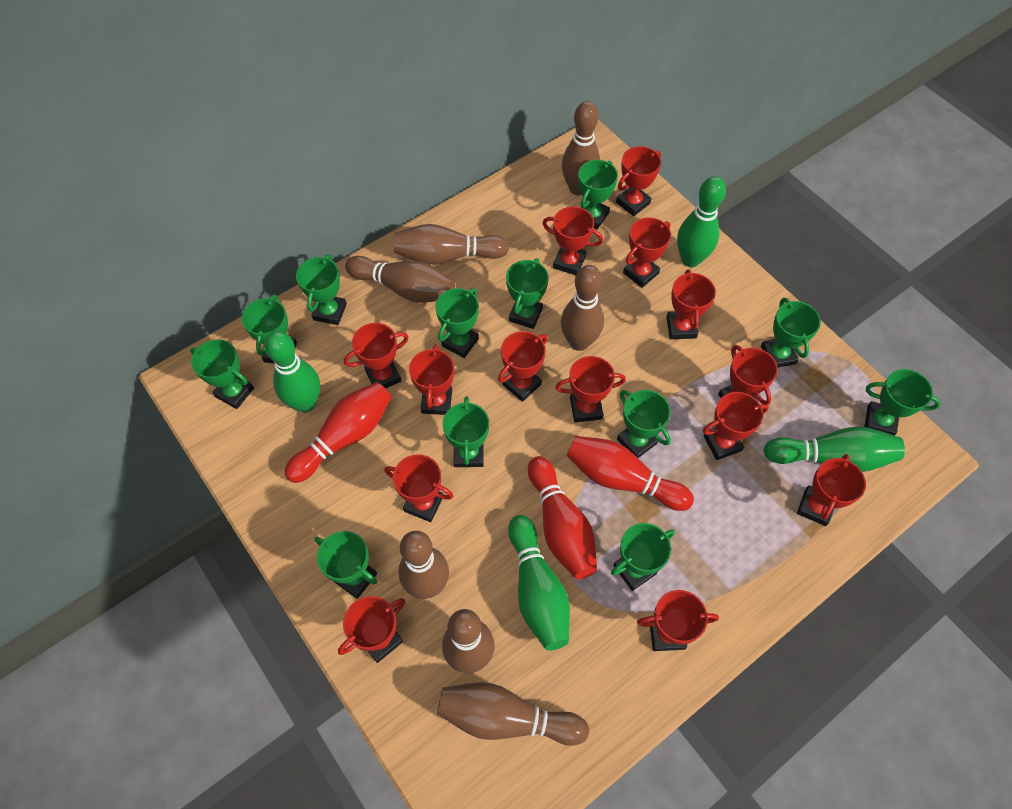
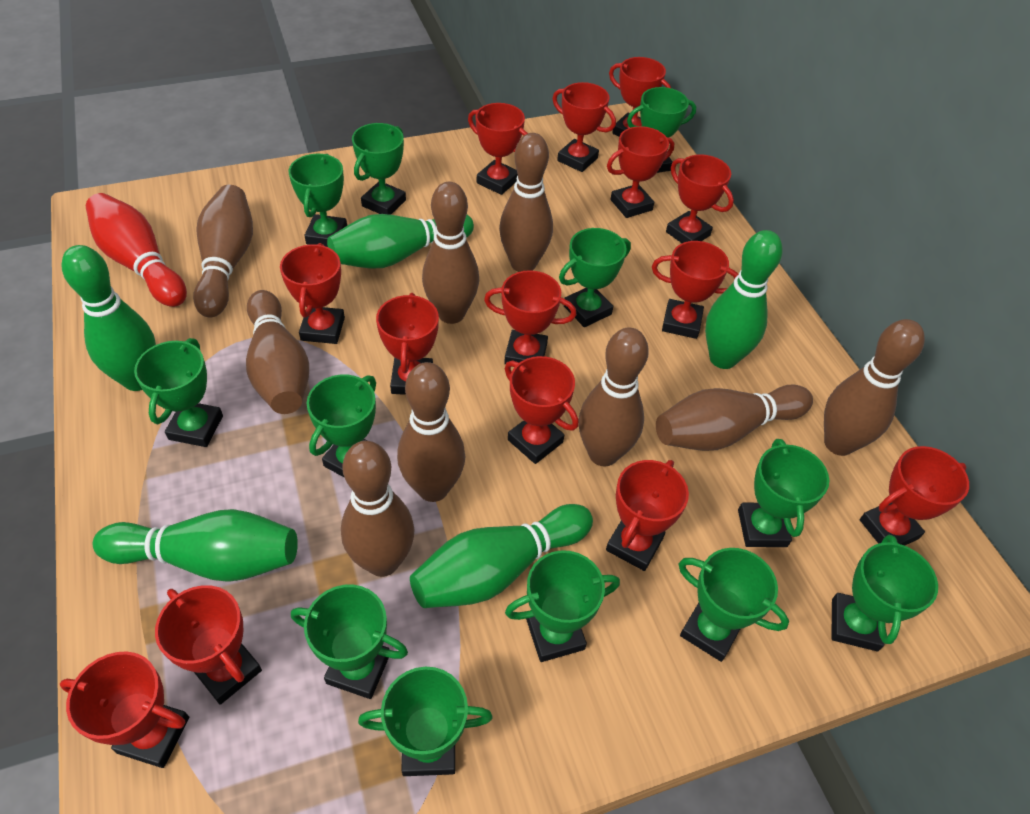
brown bowling pin: [345,256,455,303] [394,224,509,264] [398,531,449,599] [437,682,589,746] [442,609,494,673] [561,265,604,351] [562,101,600,195] = 7 -> [193,185,253,317] [246,290,309,414] [341,441,415,577] [397,362,465,502] [422,182,479,324] [499,133,553,272] [579,327,649,466] [656,384,813,451] [824,319,925,456] = 9
green bowling pin: [265,331,320,413] [508,515,570,651] [677,176,726,267] [764,427,905,472] = 4 -> [61,245,156,391] [93,509,298,582] [327,214,474,269] [410,504,593,608] [705,230,782,369] = 5
red bowling pin: [284,382,392,483] [528,456,597,579] [566,436,694,511] = 3 -> [86,193,187,307] = 1

